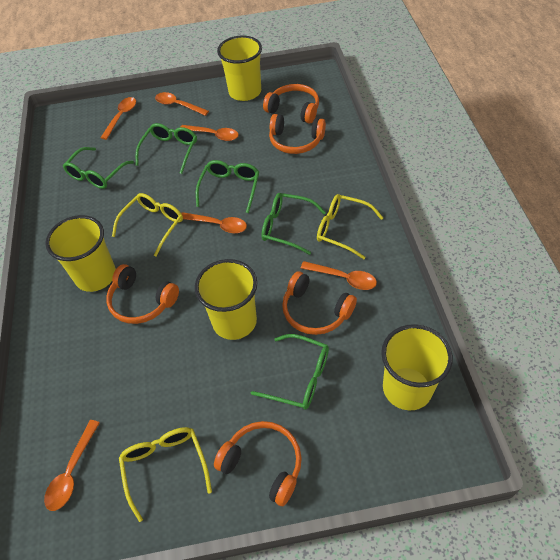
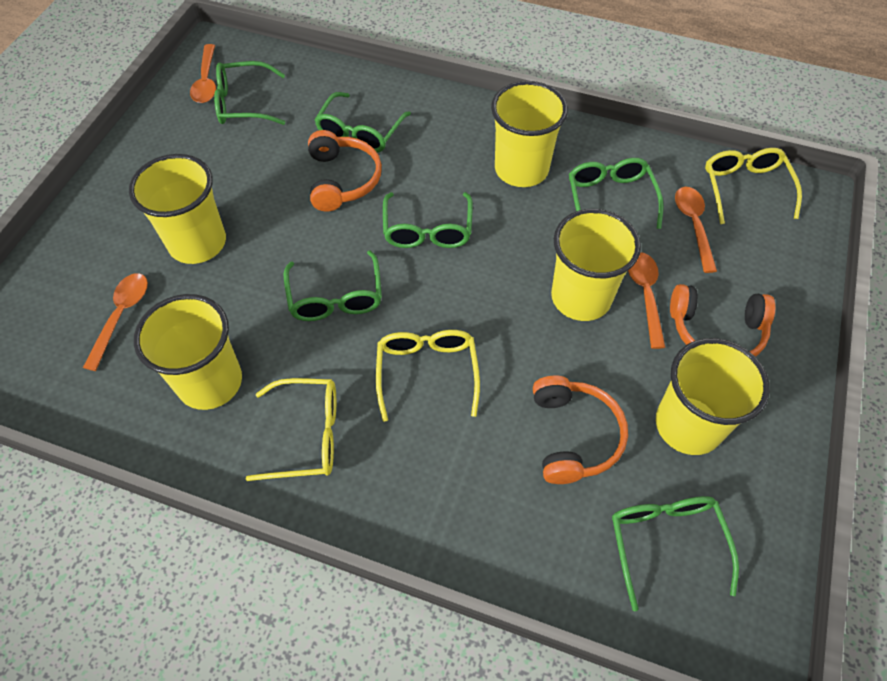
green glasses: [63,147,134,189] [136,123,197,174] [196,160,259,213] [251,334,329,410] [261,193,326,255] = 5 -> [214,61,286,125] [284,251,382,321] [315,92,411,152] [383,192,473,248] [569,158,664,229] [612,496,739,611] = 6
orange headphones: [106,264,179,324] [214,421,302,506] [263,84,319,124] [269,114,326,154] [282,271,357,335] = 5 -> [308,130,382,211] [533,376,628,484] [670,284,775,357] = 3
orange spoon: [44,420,100,511] [101,97,136,140] [155,92,209,116] [181,125,239,141] [181,212,247,233] [301,261,377,290] = 6 -> [83,273,148,371] [190,44,216,103] [628,252,666,349] [675,187,717,273] = 4
yellow cup: [45,215,116,292] [195,259,257,340] [217,36,262,101] [381,324,453,410] = 4 -> [129,154,226,264] [134,294,242,410] [491,81,568,187] [551,209,641,321] [656,338,770,455] = 5

